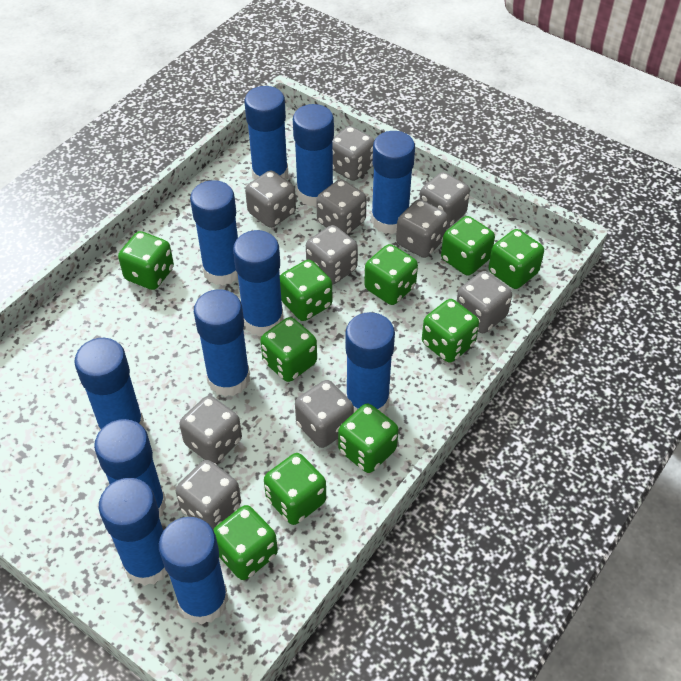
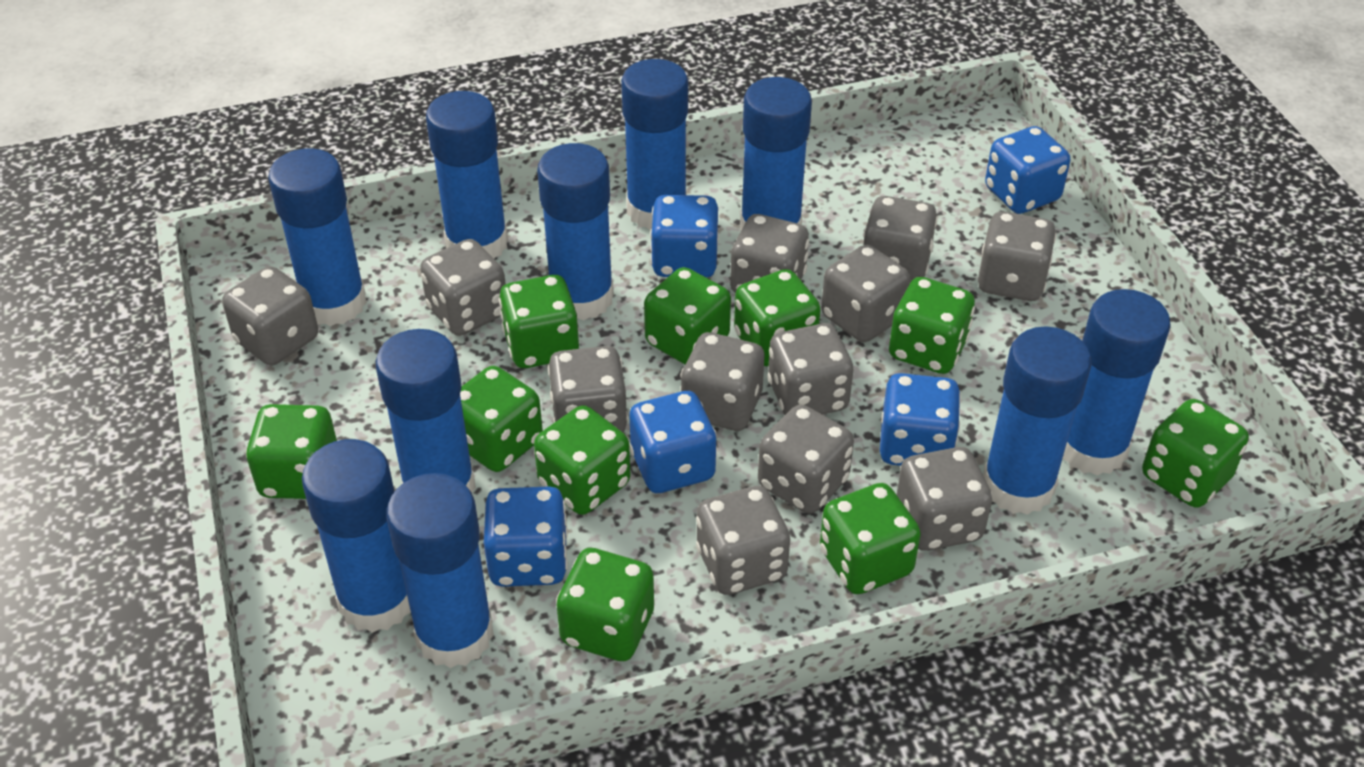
blue dice: none = 0 -> [484,486,568,587] [629,391,717,493] [650,195,719,278] [880,373,961,466] [985,126,1070,214] = 5
blue glue stick: [74,338,144,431] [94,419,166,517] [99,478,168,586] [159,517,228,625] [190,180,238,286] [194,289,250,397] [233,230,283,337] [244,86,288,180] [293,104,334,207] [345,312,395,414] [371,131,415,234] = 11 -> [268,148,367,326] [302,439,411,633] [376,329,476,492] [386,473,494,668] [426,91,508,258] [537,143,614,320] [621,59,688,230] [740,77,812,230] [983,326,1091,515] [1062,289,1171,476] = 10
grey dice: [176,460,241,529] [179,396,242,464] [245,170,296,228] [295,380,354,448] [306,225,358,285] [316,179,367,235] [333,126,375,181] [396,199,448,258] [420,172,470,229] [457,271,512,333] = 10 -> [222,266,318,365] [420,239,506,336] [548,346,628,432] [680,332,764,431] [696,486,790,595] [730,214,809,293] [758,405,854,514] [767,323,853,415] [821,245,910,342] [863,196,938,283] [896,447,992,551] [978,212,1056,301] = 12

